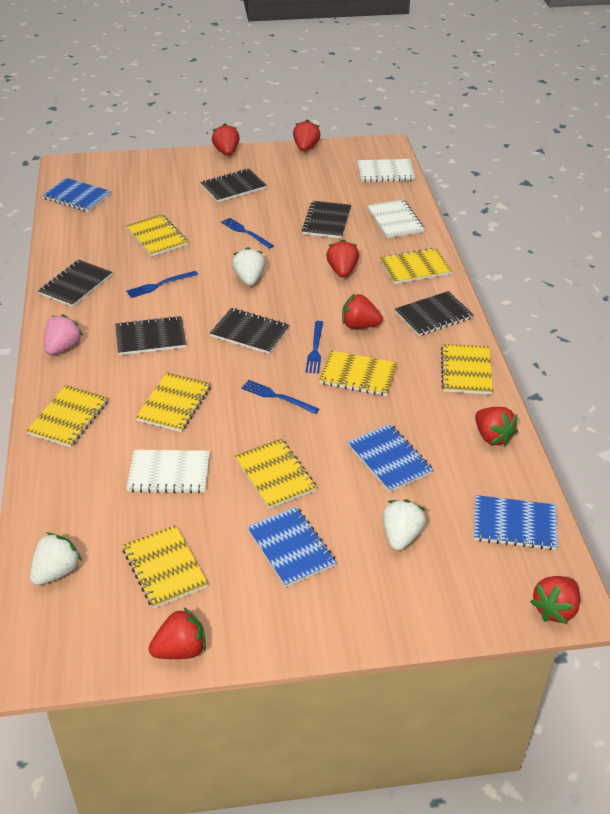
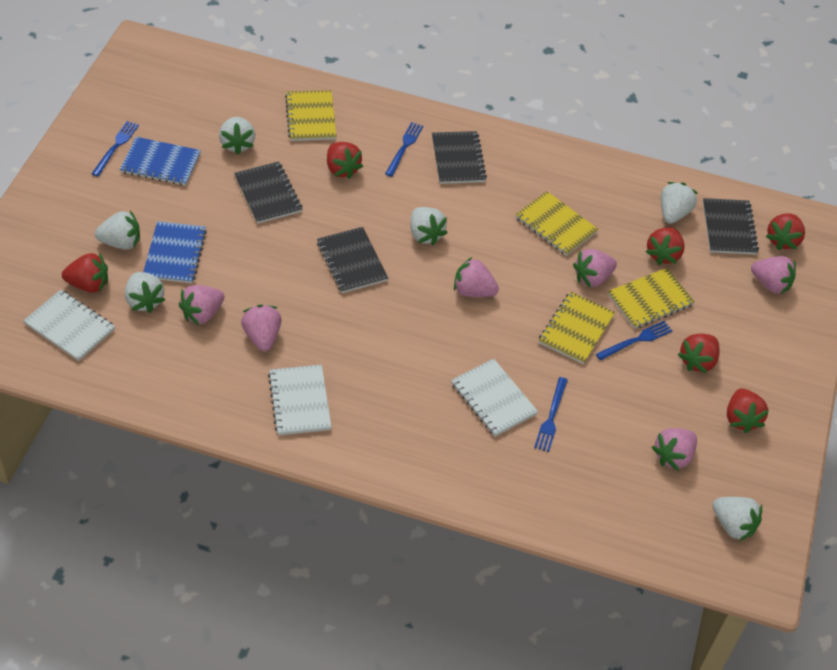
black notebook: [38,260,112,307] [115,316,186,355] [200,168,267,202] [210,308,289,354] [302,201,351,239] [395,291,474,336] = 6 -> [234,161,302,224] [317,227,388,293] [432,131,487,184] [703,198,759,255] = 4
blue notebook: [42,178,111,212] [247,506,337,587] [347,424,433,492] [474,495,558,550] = 4 -> [120,137,201,186] [143,221,207,283] = 2
pink strawberry: [44,314,83,355] = 1 -> [179,285,224,325] [241,305,282,351] [454,257,499,297] [573,249,617,288] [652,428,697,471] [751,256,796,295] = 6
red strawberry: [149,608,206,659] [212,123,240,156] [293,119,321,151] [326,239,359,278] [342,294,383,329] [475,407,518,446] [530,576,580,624] = 7 -> [62,253,108,293] [327,142,363,179] [646,227,685,265] [678,334,720,374] [727,388,769,433] [766,213,805,250] = 6
white strawberry: [30,533,82,585] [232,247,265,286] [382,500,426,551] = 3 -> [95,211,140,250] [125,272,165,313] [219,117,255,155] [410,207,447,245] [661,182,698,224] [712,497,762,541] = 6
yellow notebook: [26,385,108,447] [122,525,208,609] [126,214,188,257] [136,372,211,432] [235,439,317,509] [319,351,398,396] [380,248,452,284] [441,344,493,395] = 8 -> [285,90,337,141] [515,191,599,256] [539,292,615,364] [608,268,695,329] = 4

